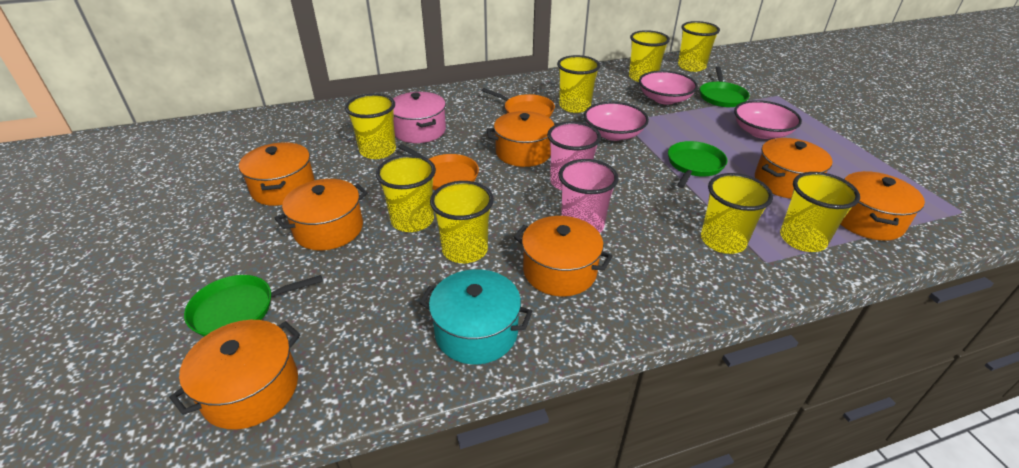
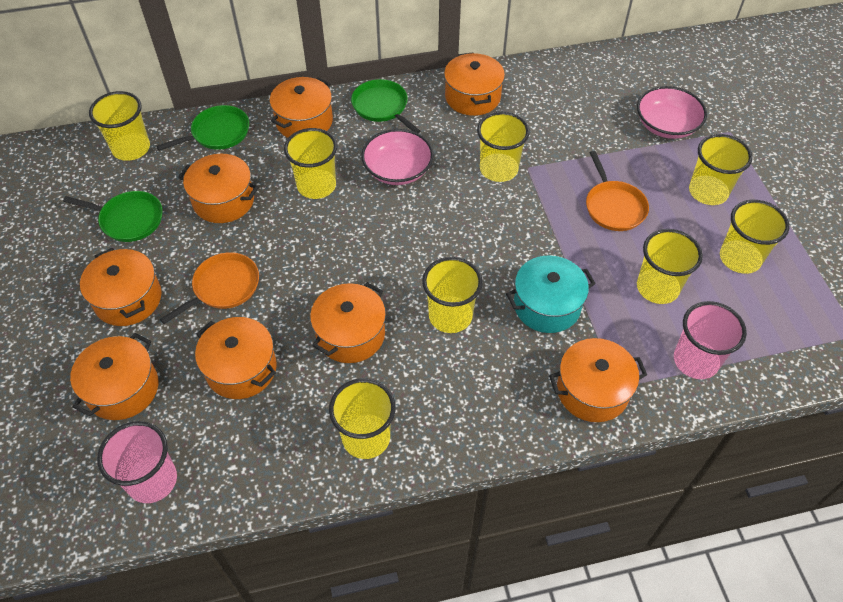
orange pot: [169,320,301,430] [239,142,315,206] [274,179,368,250] [486,111,558,167] [514,216,613,296] [755,138,833,199] [840,171,925,241] = 7 -> [70,333,159,420] [80,248,162,326] [178,154,259,223] [195,317,277,399] [270,77,333,138] [310,282,386,363] [444,52,505,116] [549,338,647,422] = 8
pink bowl: [584,102,649,141] [639,71,698,105] [734,100,802,139] = 3 -> [361,129,434,185] [637,86,707,139] = 2
pink pot: [393,92,446,143] = 1 -> none = 0

